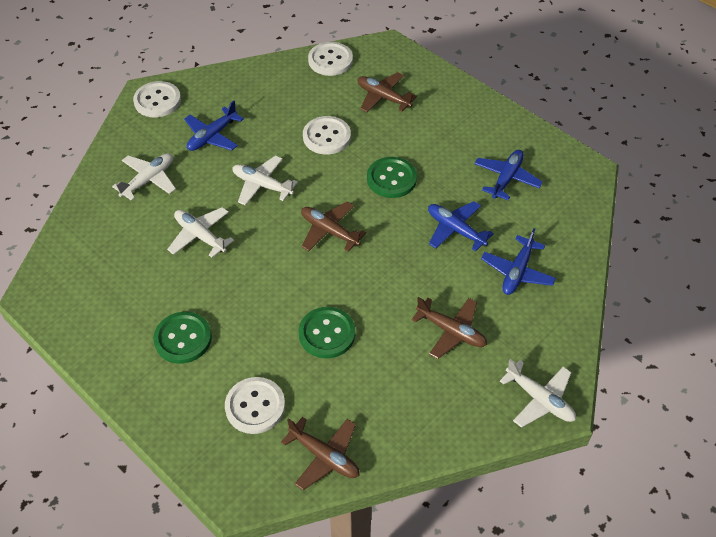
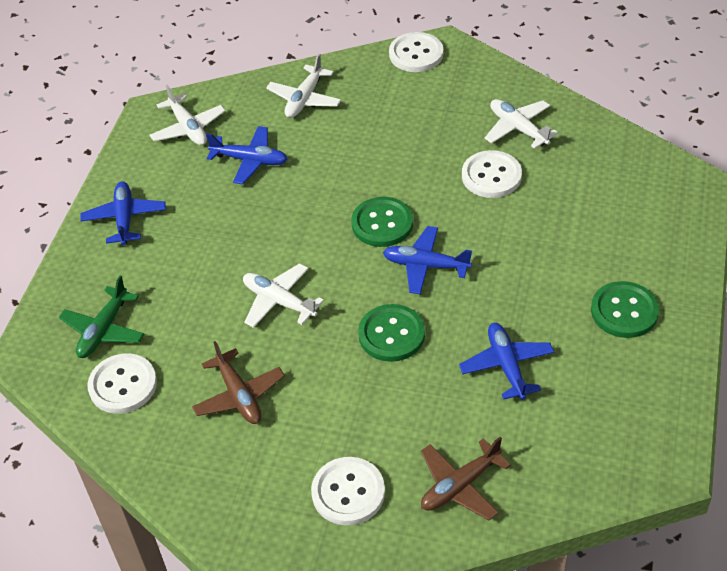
brown plane: [281,417,359,490] [301,201,366,252] [358,72,417,112] [412,297,487,359] = 4 -> [192,341,285,424] [421,437,511,520] = 2
green plane: none = 0 -> [59,276,144,358] = 1

